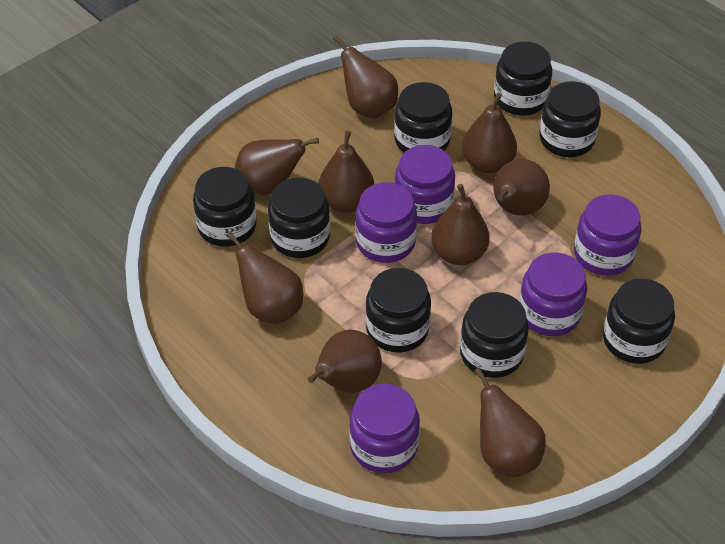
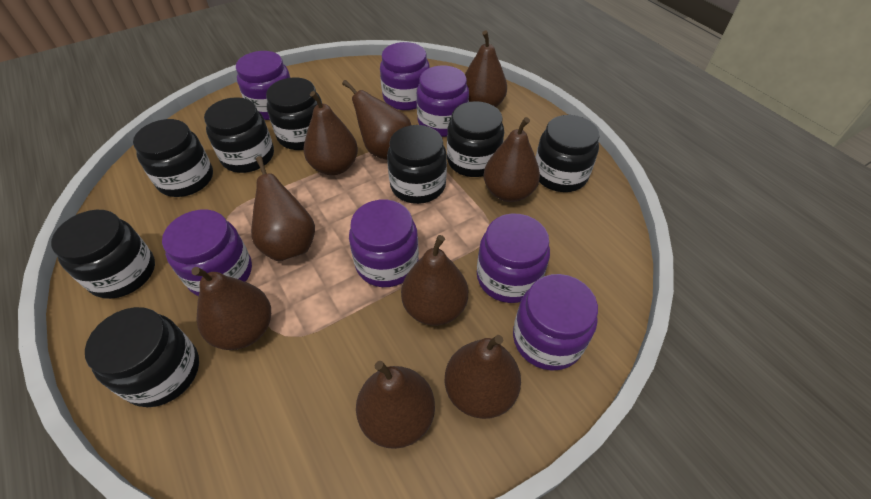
purple jar: [349,384,420,473] [355,182,417,263] [395,145,455,224] [519,252,587,336] [574,194,641,276] = 5 -> [162,210,252,296] [236,51,290,120] [349,199,419,287] [380,42,430,110] [417,65,469,137] [477,214,550,303] [513,274,598,371] = 7

